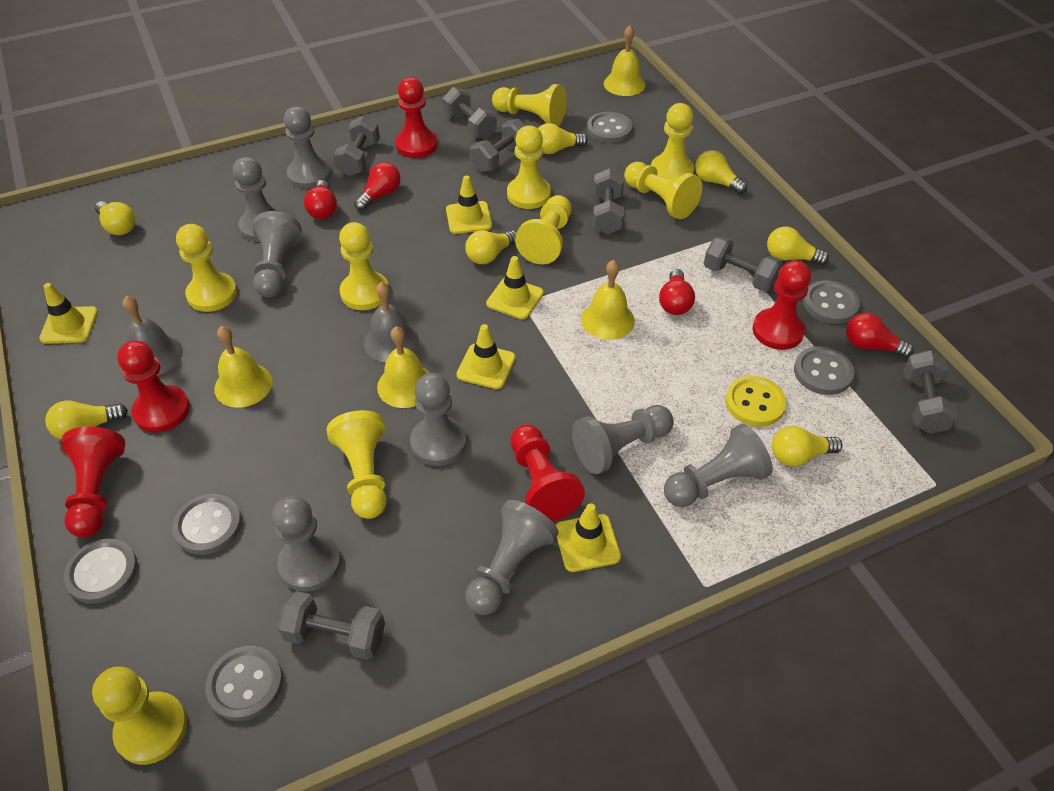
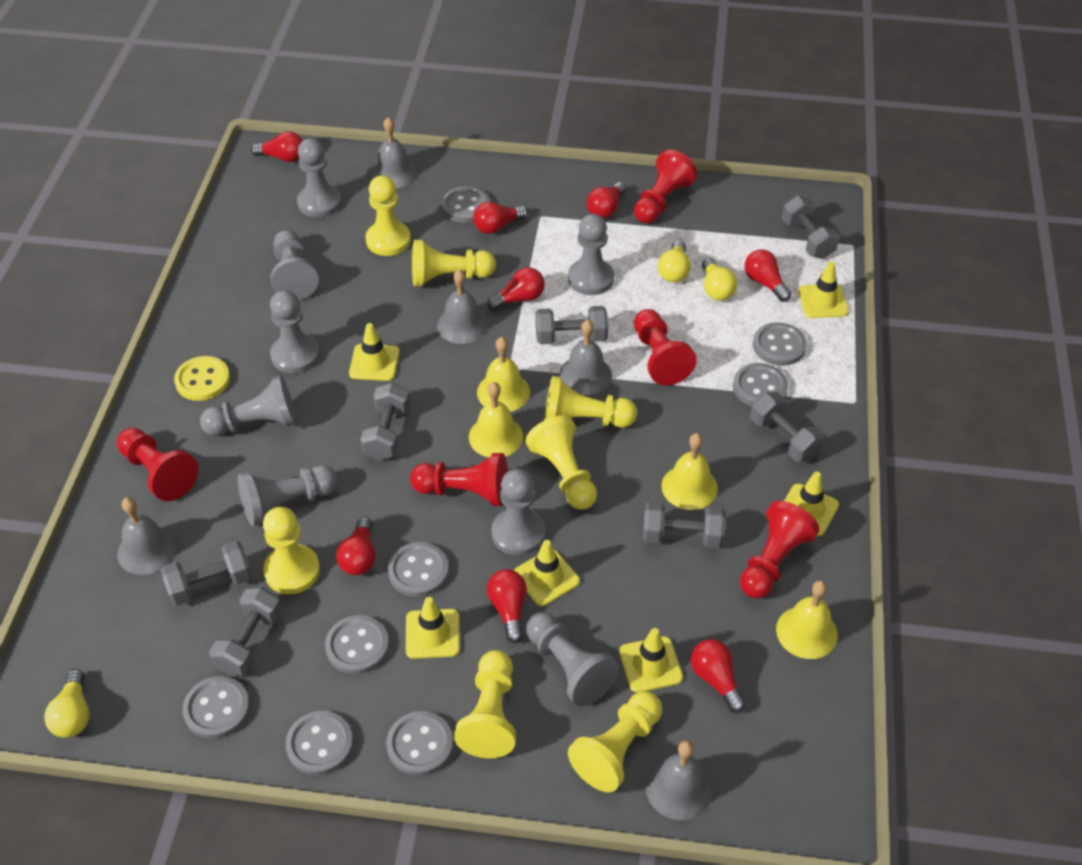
grey bell: [123,296,183,376] [364,282,419,363] = 2 -> [117,497,177,575] [371,117,417,188] [437,269,488,344] [559,320,612,395] [646,740,712,820] = 5
grey button: [64,538,138,604] [172,494,242,555] [205,646,283,721] [587,112,632,143] [794,346,854,395] [803,281,860,324] = 6 -> [182,676,250,739] [286,711,353,776] [325,615,389,674] [386,711,453,776] [388,542,449,597] [442,186,490,223] [733,363,788,406] [753,322,807,366] = 8
red light bulb: [304,180,337,219] [354,162,401,211] [659,269,695,315] [846,312,914,358] = 4 -> [251,131,303,162] [336,517,376,575] [473,202,528,234] [487,267,545,310] [487,569,527,643] [587,182,626,218] [691,639,746,713] [745,249,791,302] = 8
yellow light bulb: [45,400,128,440] [95,201,136,235] [465,230,517,264] [538,123,588,154] [695,150,747,194] [767,226,829,265] [772,426,843,466] = 7 -> [44,669,90,738] [658,240,691,282] [702,258,737,301] = 3
yellow pawn: [92,666,187,765] [176,224,237,312] [327,410,387,519] [339,222,389,310] [492,84,567,127] [507,125,551,209] [515,195,571,264] [624,162,702,219] [651,103,694,178] = 9 -> [263,507,320,594] [366,175,411,256] [412,240,496,287] [454,650,516,758] [525,416,597,510] [544,376,637,428] [568,691,662,792] = 7
yellow traffic cone: [39,283,98,344] [446,175,492,234] [457,324,515,389] [486,256,544,319] [556,503,621,572] = 5 -> [349,323,400,381] [406,597,460,659] [514,540,580,606] [619,628,683,693] [784,472,839,536] [798,262,849,318] = 6

